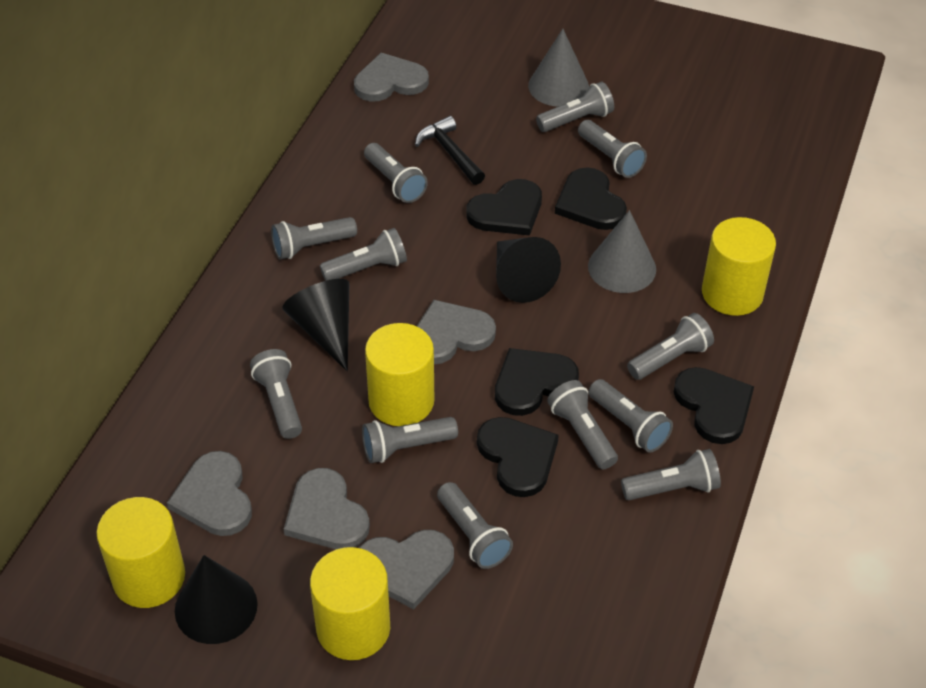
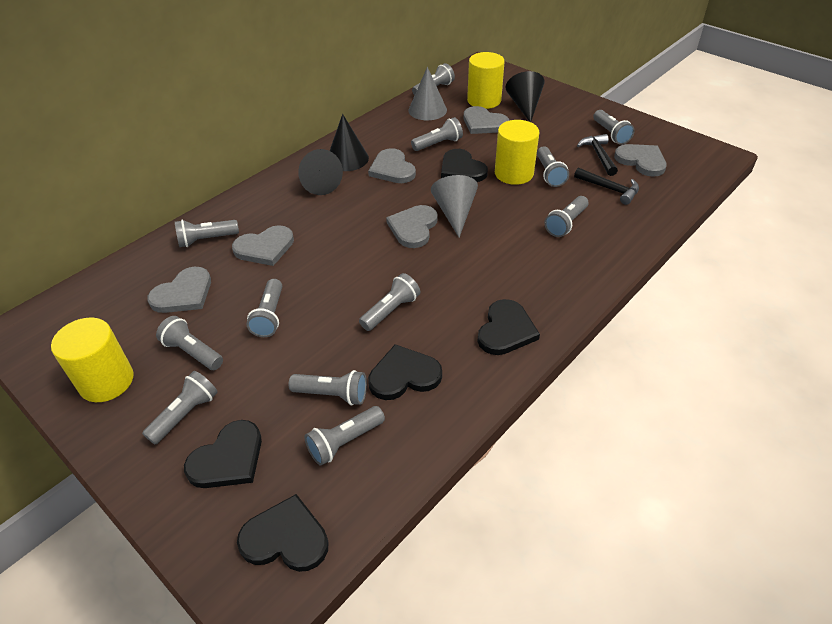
black hammer: [415,116,485,185] = 1 -> [574,168,639,205] [577,134,618,176] = 2
grey heart: [167,451,252,536] [284,468,370,549] [354,53,429,102] [359,530,454,609] [417,300,496,365] = 5 -> [147,266,211,313] [232,225,294,266] [368,148,416,183] [386,205,438,248] [464,106,509,134] [614,144,667,177] = 6
yellow cylinder: [96,497,185,608] [310,547,390,660] [365,323,434,426] [702,217,776,316] = 4 -> [51,318,134,402] [467,52,505,109] [495,120,539,185] = 3

